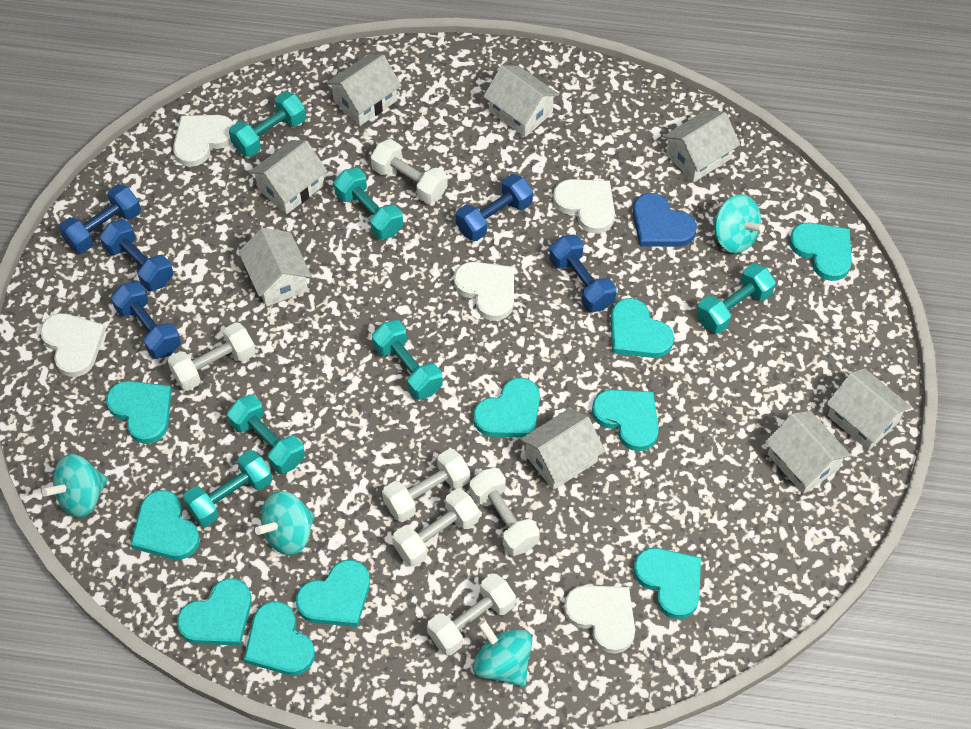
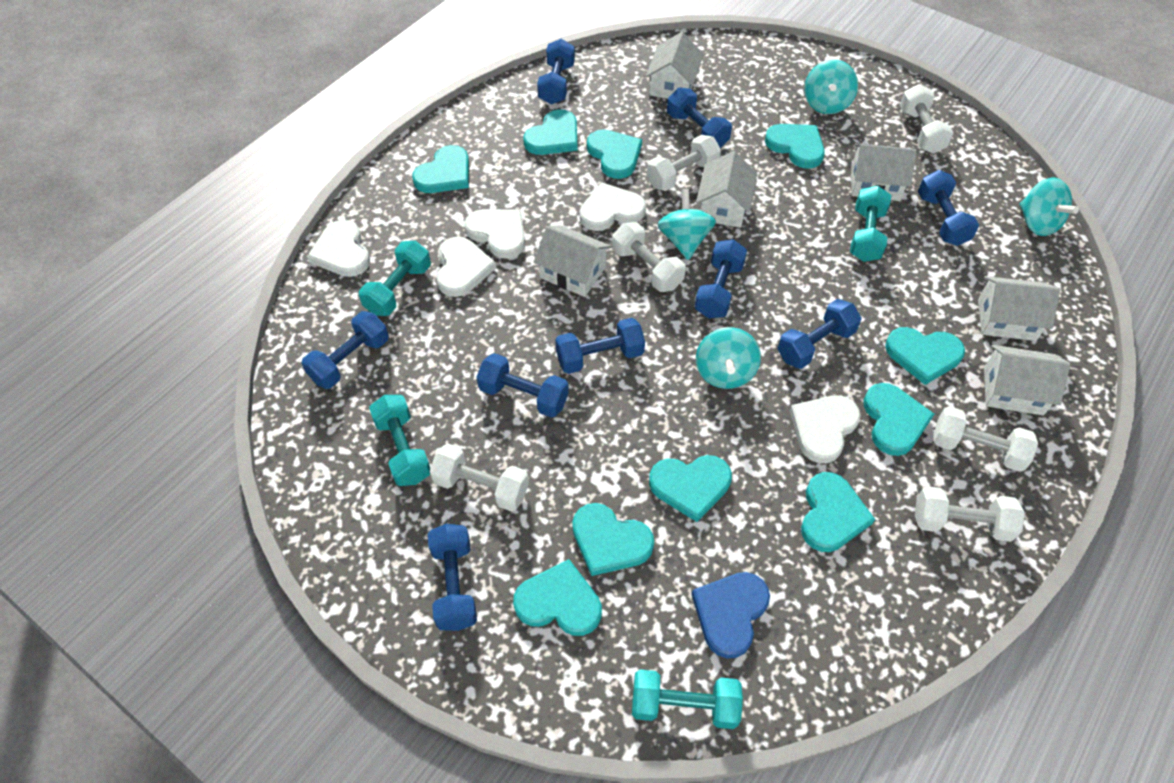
blue dumbbell: [59,184,141,254] [100,219,173,291] [111,281,181,359] [456,174,533,241] [549,235,617,312] = 5 -> [302,311,389,389] [428,524,477,631] [477,353,569,418] [537,39,575,105] [555,318,645,374] [667,88,732,148] [695,239,747,318] [777,299,862,369] [918,170,979,246] = 9
turquoise dumbbell: [183,450,273,527] [227,395,305,474] [229,92,306,157] [334,168,403,240] [372,320,443,400] [696,263,776,334] = 6 -> [359,241,431,316] [369,395,430,486] [632,669,743,729] [850,185,891,262] = 4
white house: [238,228,312,307] [249,140,327,214] [326,55,402,126] [483,65,559,137] [520,408,605,490] [663,110,740,182] [765,411,851,494] [826,368,911,451] = 8 -> [533,225,612,297] [646,32,704,99] [696,151,757,228] [851,144,917,201] [978,276,1060,341] [984,345,1070,415] = 6

